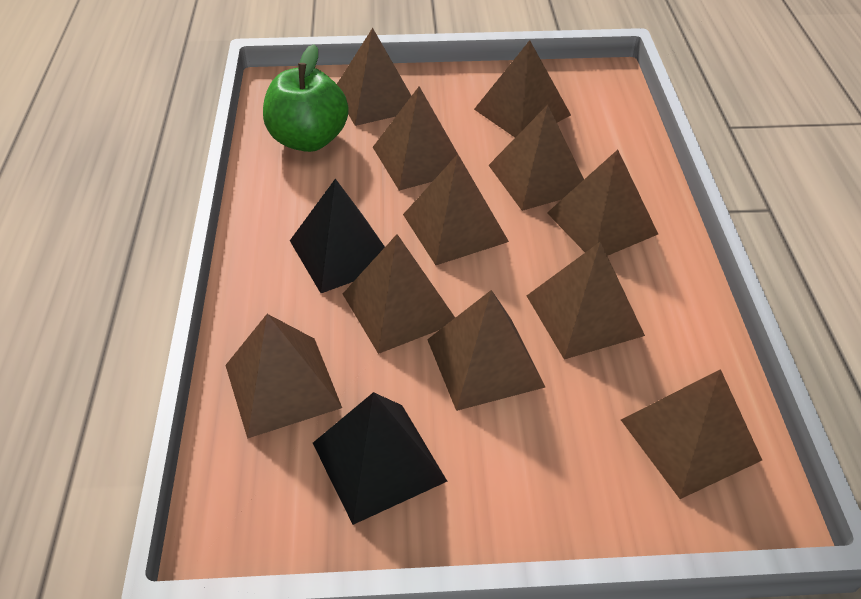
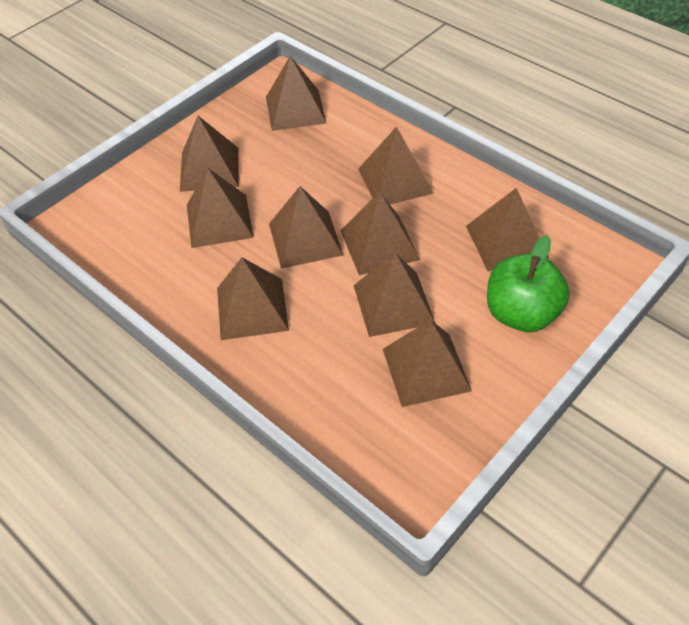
black pyramid: [290,179,385,293] [313,392,447,525] = 2 -> none = 0
brown pyramid: [225,314,342,439] [337,28,411,126] [343,234,455,354] [373,86,458,191] [403,154,509,265] [427,290,545,411] [474,40,571,137] [489,105,584,211] [527,242,645,360] [547,150,658,256] [621,369,762,499] = 11 -> [180,116,239,192] [187,168,254,248] [217,257,289,340] [266,56,326,131] [269,186,343,269] [340,191,420,275] [354,252,435,337] [358,126,434,205] [383,319,472,407] [466,188,549,271] = 10

